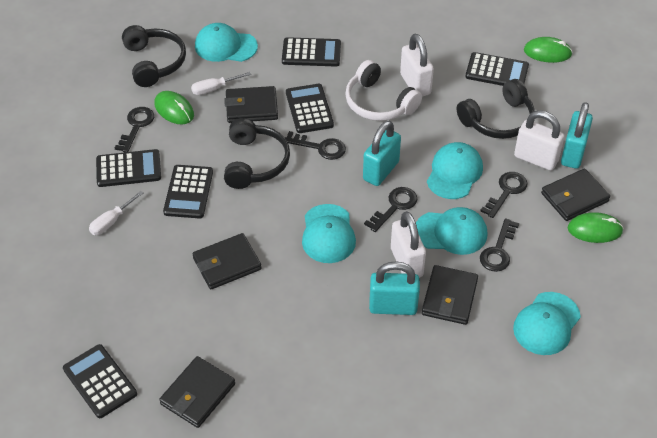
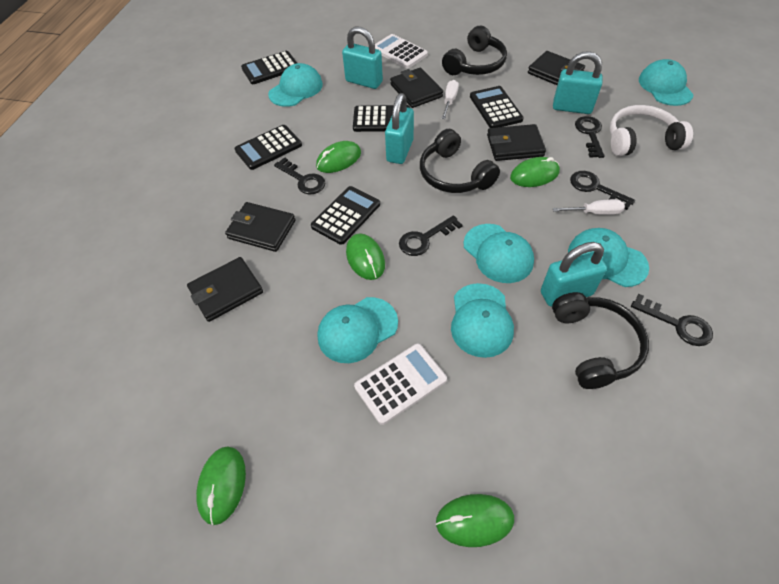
black calculator: [63,344,137,418] [96,149,161,187] [163,165,213,219] [282,37,341,67] [286,84,334,133] [465,52,529,86] = 6 -> [234,125,302,170] [241,51,297,84] [311,186,380,245] [353,105,410,132] [470,86,524,128] = 5
green mouse: [154,91,194,124] [524,37,573,63] [568,212,624,243] = 3 -> [196,446,246,525] [316,141,361,173] [346,234,385,280] [436,494,514,547] [510,157,560,187] = 5
turquoise cap: [195,23,258,62] [302,204,356,263] [416,207,488,255] [427,142,483,199] [513,292,581,355] = 5 -> [268,63,323,107] [317,297,398,363] [451,283,514,358] [463,224,534,283] [568,228,649,287] [639,59,694,106] = 6
turquoise padlock: [363,121,401,186] [369,261,420,315] [561,102,593,169] = 3 -> [342,27,383,89] [385,93,414,164] [541,242,607,306] [553,51,603,114] = 4
white calculator: none = 0 -> [354,344,447,425] [375,34,428,68] = 2
white padlock: [391,211,426,278] [400,34,434,97] [514,111,565,170] = 3 -> none = 0

